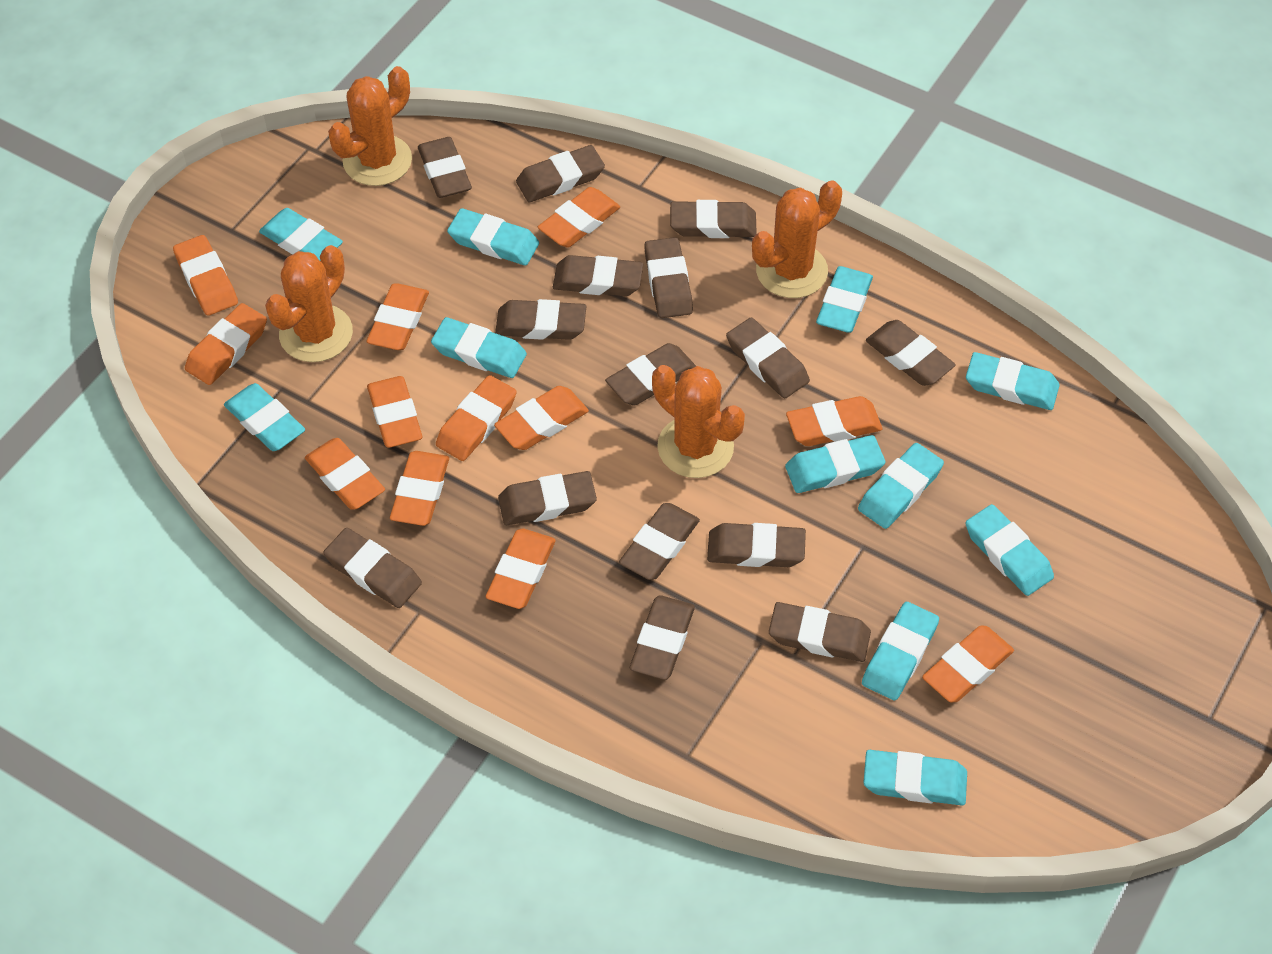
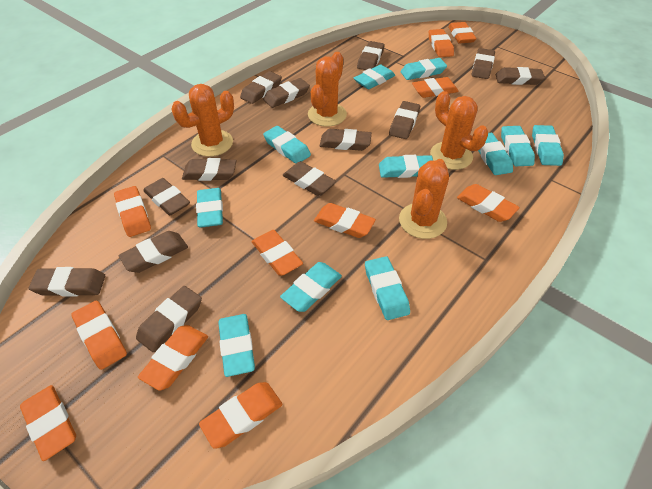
brown eraser: [323,528,422,608] [418,137,472,198] [495,299,586,340] [498,471,597,525] [516,145,605,202] [553,255,643,296] [605,343,696,405] [619,503,700,580] [630,595,695,680] [644,237,693,318] [670,200,757,238] [707,523,806,567] [726,317,810,399] [769,602,871,662] [866,320,956,386] = 15 -> [29,267,105,297] [119,231,188,273] [136,286,202,352] [143,178,190,216] [182,158,237,181] [240,71,282,104] [263,78,310,108] [283,161,336,196] [319,129,372,151] [357,41,385,70] [389,101,420,139] [472,48,495,79] [495,67,545,85] = 13
orange eraser: [173,235,238,316] [185,303,267,385] [305,438,385,510] [366,283,429,350] [367,376,422,448] [390,451,449,526] [436,375,517,461] [486,529,556,609] [494,386,589,450] [538,187,620,247] [786,396,882,446] [922,626,1014,702] = 12 -> [20,385,76,461] [71,301,127,370] [114,186,151,237] [138,325,208,391] [199,382,283,449] [251,230,303,276] [314,203,376,238] [412,77,459,98] [429,29,454,57] [448,22,476,43] [457,184,520,222] = 11

